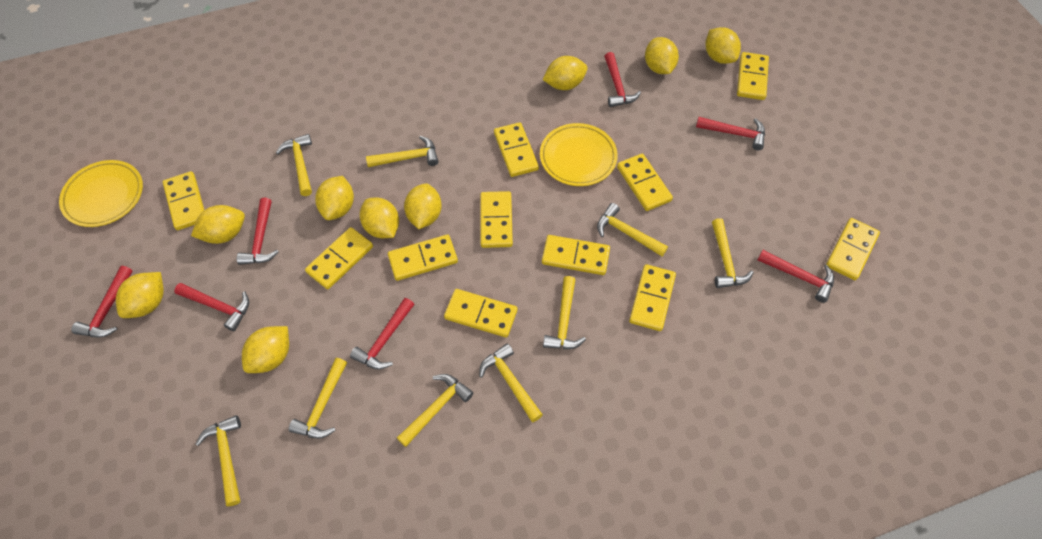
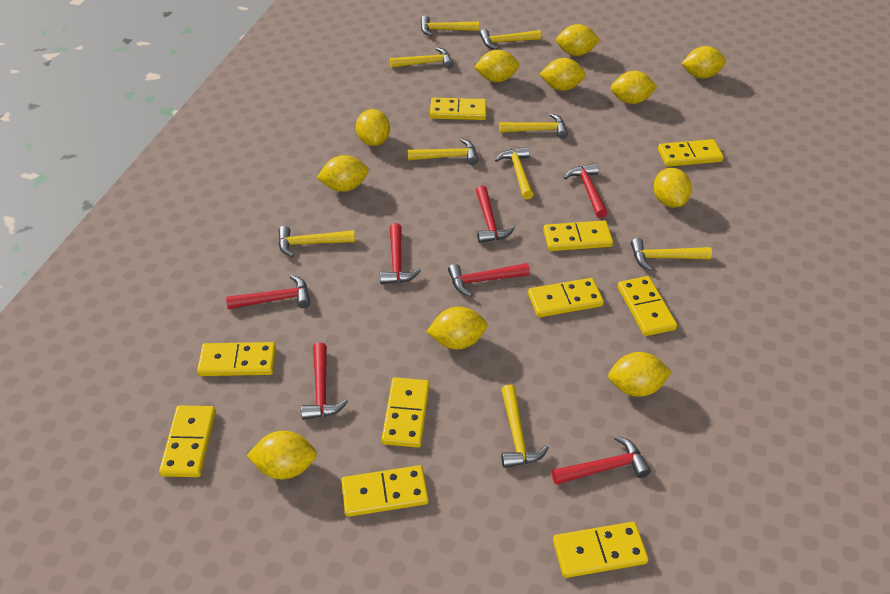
yellow domino: [163,171,204,230] [305,227,373,289] [388,234,458,281] [444,289,517,338] [480,191,513,248] [494,122,539,177] [542,235,610,275] [617,154,673,211] [629,264,676,331] [737,52,769,100] [826,218,880,280] = 11 -> [159,405,216,477] [197,342,276,376] [341,465,429,517] [382,377,429,448] [430,98,487,120] [528,278,604,317] [543,220,613,251] [553,522,648,578] [618,276,677,336] [658,139,724,167] = 10
yellow lemon: [116,272,164,318] [191,205,245,244] [242,326,289,373] [315,176,354,220] [360,197,399,238] [404,183,442,229] [543,56,588,90] [645,37,679,74] [705,27,741,64] = 9 -> [247,431,317,479] [317,155,369,192] [356,109,390,146] [427,307,488,349] [474,50,519,82] [539,58,586,91] [556,24,600,56] [608,352,672,397] [611,71,657,104] [654,168,692,208] [681,46,726,79] = 11
yellow plate: [59,160,143,227] [540,123,618,186] = 2 -> none = 0

